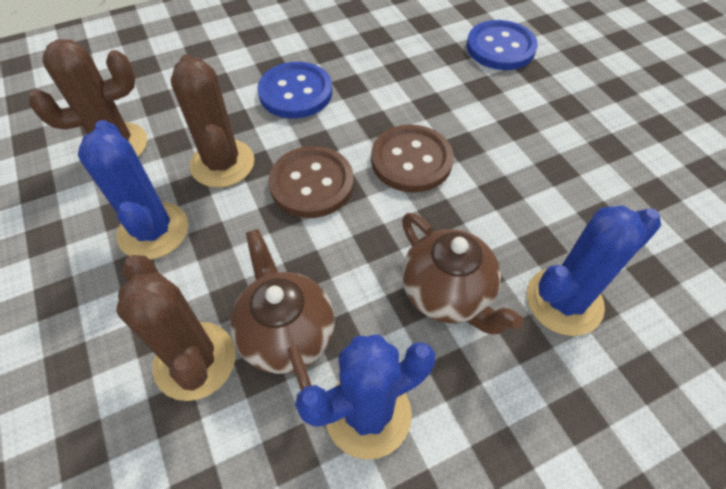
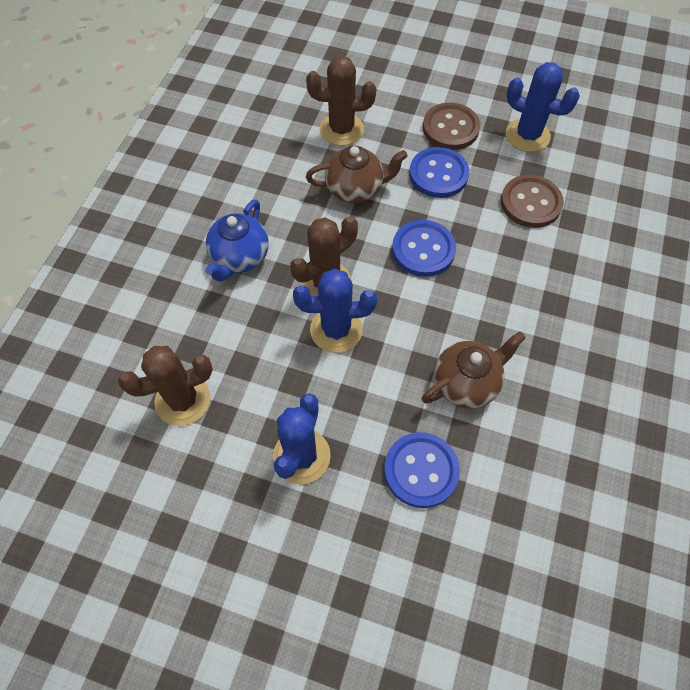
blue button: [257,62,332,119] [467,20,538,70] = 2 -> [384,432,460,508] [392,220,456,277] [409,147,469,198] = 3
blue teapot: none = 0 -> [205,199,269,282] = 1

